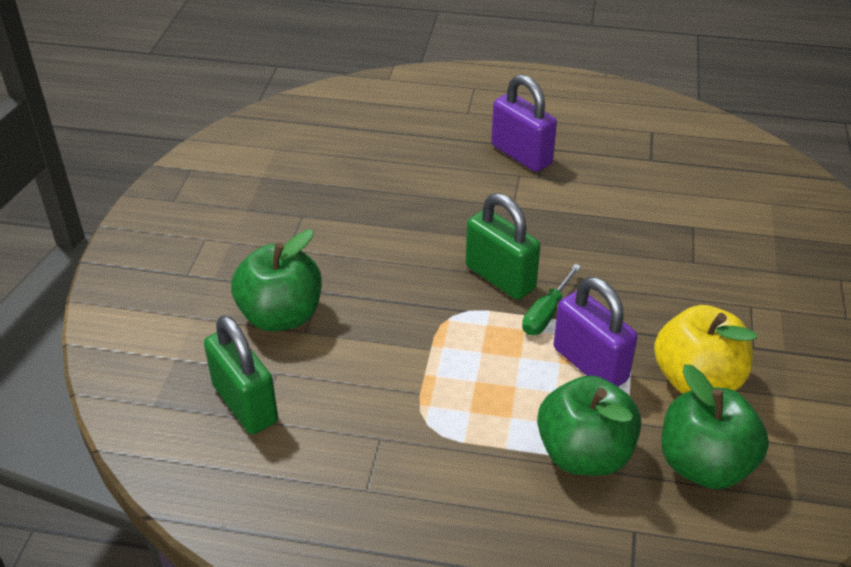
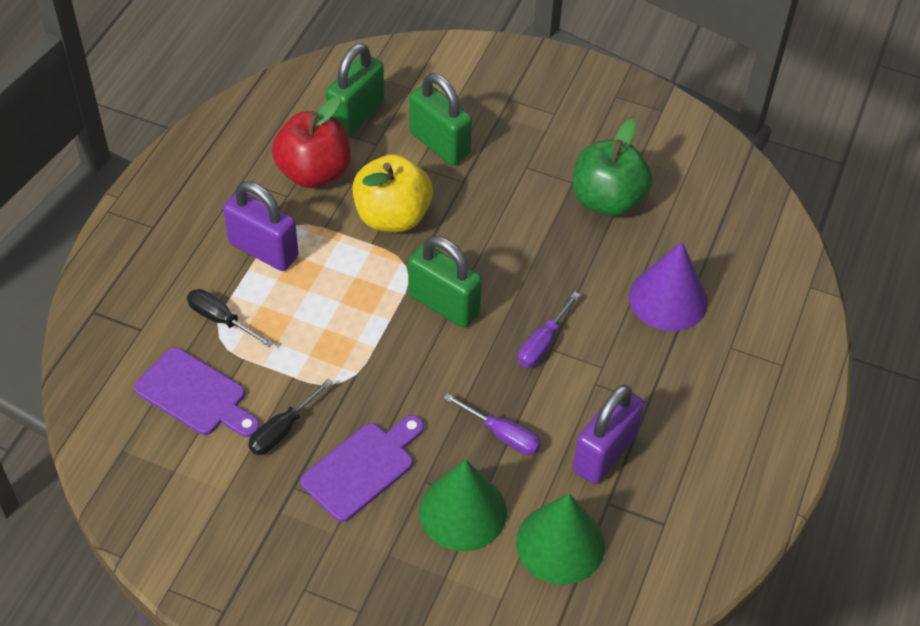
black screwdriver: none = 0 -> [187,289,274,348] [248,378,333,455] = 2
green apple: [231,229,322,332] [537,375,641,476] [661,364,769,489] = 3 -> [573,119,652,217] = 1
green cone: none = 0 -> [419,460,507,551] [516,493,605,585] = 2
green padlock: [204,315,278,434] [466,193,540,300] = 2 -> [326,43,384,137] [408,236,482,328] [409,73,472,166] = 3
green screwdriver: [522,264,581,335] = 1 -> none = 0
purple cone: none = 0 -> [629,242,708,331] = 1
purple cutting board: none = 0 -> [134,347,260,437] [300,415,424,522] = 2
purple screwdriver: none = 0 -> [443,393,541,455] [518,292,580,368] = 2
red apple: none = 0 -> [272,96,351,188] = 1

